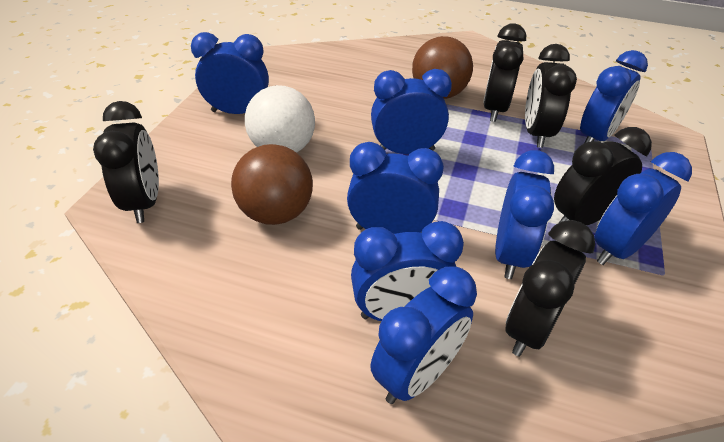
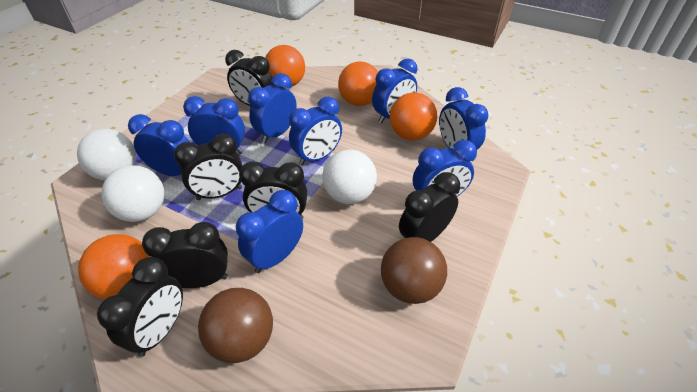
black clock: [93,101,159,223] [483,24,526,122] [505,220,595,356] [525,44,577,148] [554,127,652,225] = 5 -> [97,257,183,357] [142,222,228,288] [174,134,243,200] [225,50,275,106] [239,161,307,219] [399,172,460,242] = 6
orange ball: none = 0 -> [78,234,150,300] [265,45,305,88] [338,61,378,106] [390,92,437,140] = 4
white ball: [245,85,315,153] = 1 -> [77,129,136,181] [101,165,164,222] [322,149,377,204] = 3

